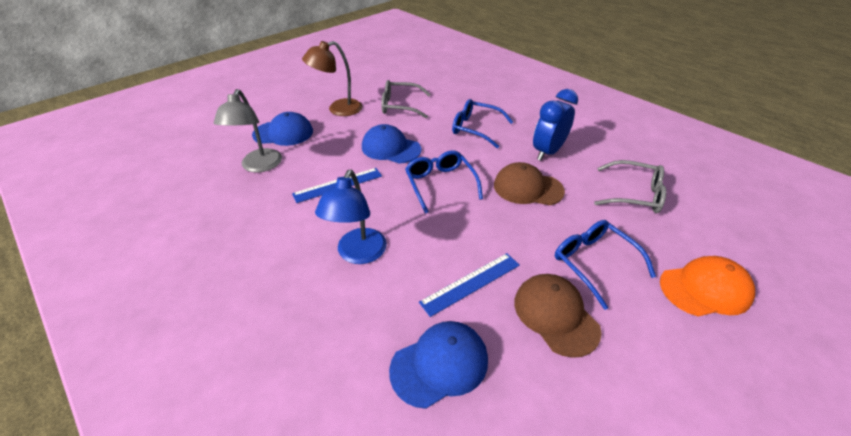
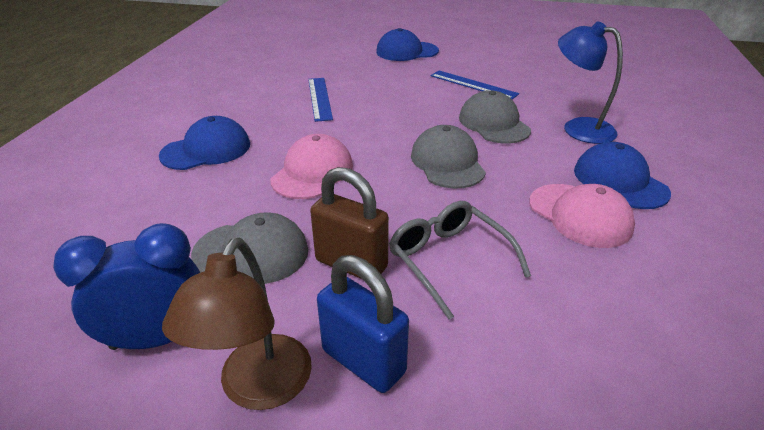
blue glasses: [405,150,483,214] [452,99,513,148] [555,220,656,310] = 3 -> none = 0
blue padlock: none = 0 -> [317,255,409,393] = 1
brown cap: [494,162,565,205] [514,274,602,358] = 2 -> none = 0
brown padlock: none = 0 -> [310,167,389,279] = 1
grey cap: none = 0 -> [191,212,308,284] [411,125,486,189] [459,90,531,144] = 3
grey glasses: [381,80,430,119] [594,160,666,213] = 2 -> [389,201,531,320] = 1
grey lamp: [214,89,282,173] = 1 -> none = 0
orange cap: [660,256,755,317] = 1 -> none = 0
pink cap: none = 0 -> [270,134,353,199] [529,184,635,248] = 2

